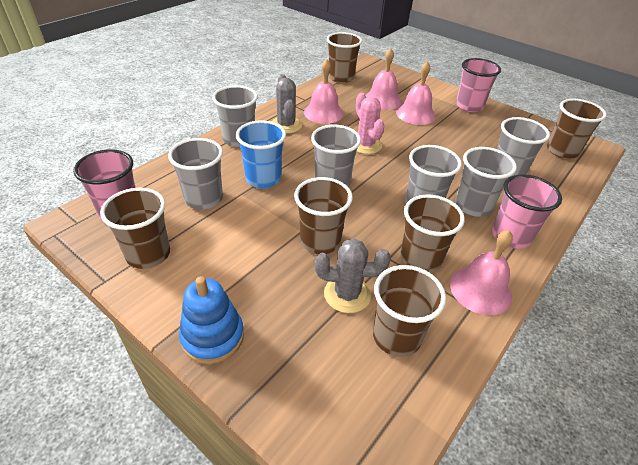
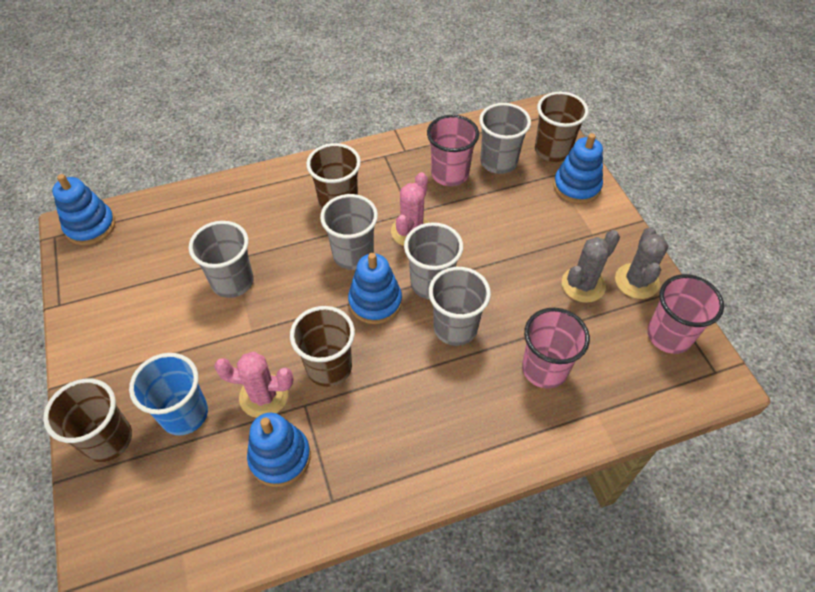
blue stacking toy: [179,276,244,364] = 1 -> [52,174,116,245] [247,413,311,487] [348,253,402,324] [553,133,603,204] = 4
brown cup: [100,188,170,269] [294,177,353,254] [327,32,362,83] [373,265,446,357] [400,195,465,273] [547,99,607,159] = 6 -> [43,379,132,462] [290,306,355,387] [306,143,361,210] [535,92,589,162] = 4
grey cup: [168,138,223,210] [212,85,258,147] [311,125,361,187] [405,145,462,203] [455,147,517,217] [497,117,550,177] = 6 -> [189,221,253,298] [320,194,378,270] [404,222,463,299] [429,267,491,346] [479,103,531,174] = 5
pink bell: [304,59,344,124] [365,48,402,110] [396,61,436,125] [450,230,513,315] = 4 -> none = 0
pink cactus: [356,93,385,154] = 1 -> [214,352,294,418] [391,172,429,246] = 2

